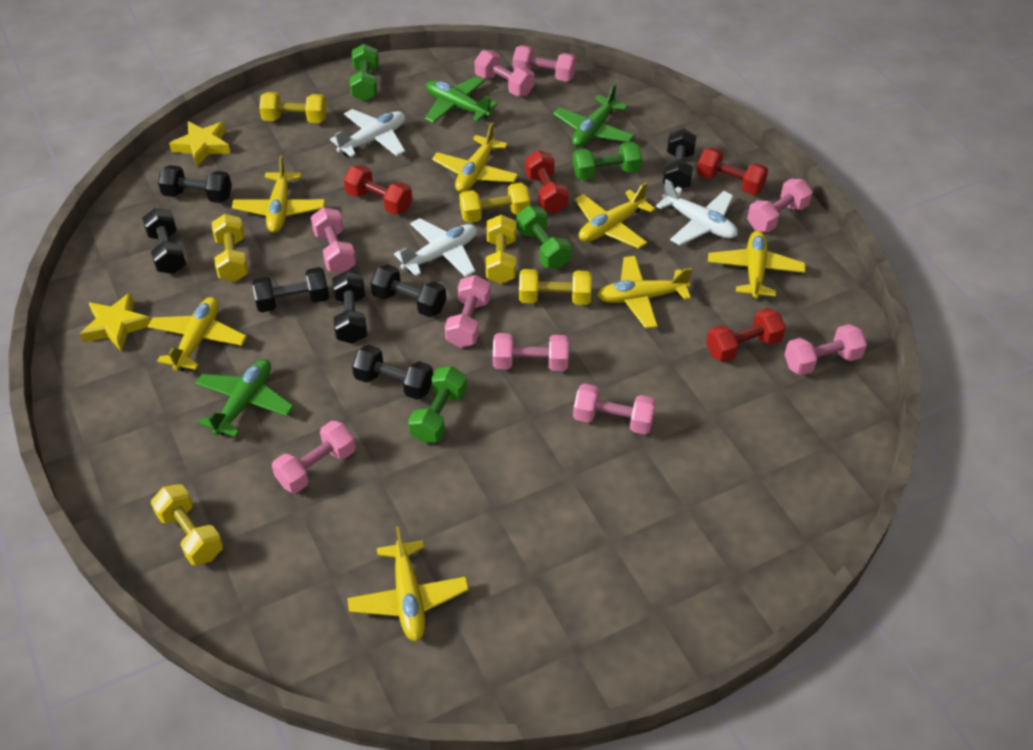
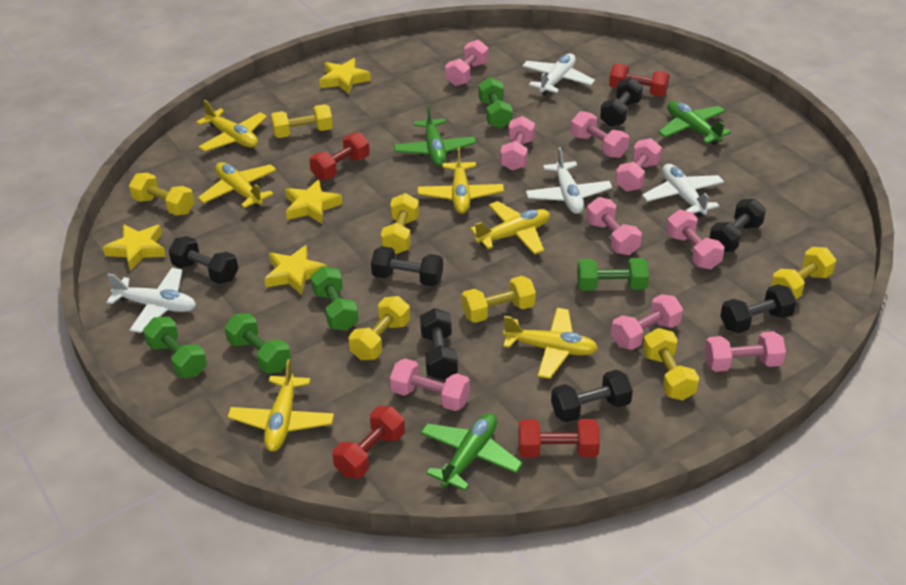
green dumbbell: [349,44,379,101] [408,366,467,443] [517,205,571,269] [573,142,642,180] = 4 -> [143,317,207,378] [225,313,291,374] [310,266,359,331] [478,77,513,129] [577,258,649,291] = 5
white plane: [330,109,405,157] [394,218,477,277] [656,179,738,245] = 3 -> [106,268,196,333] [522,54,595,96] [526,147,612,214] [642,164,724,217] = 4
yellow dumbbell: [151,484,223,565] [212,214,248,282] [259,92,327,123] [459,183,530,223] [486,214,516,284] [519,269,592,305] = 6 -> [129,173,194,216] [271,104,333,138] [349,296,410,360] [381,193,419,254] [462,276,536,323] [643,328,699,400] [771,247,836,299] = 7
yellow plane: [147,297,247,371] [232,156,325,233] [347,527,469,642] [432,123,519,193] [575,182,655,249] [597,256,692,329] [708,230,805,300] = 7 -> [196,100,267,151] [198,162,277,208] [227,359,334,452] [418,146,504,214] [470,201,550,255] [503,308,598,379] = 6
yellow star: [80,292,151,351] [169,121,230,166] = 2 -> [103,224,166,271] [264,245,327,295] [285,180,342,224] [319,58,371,94] = 4

